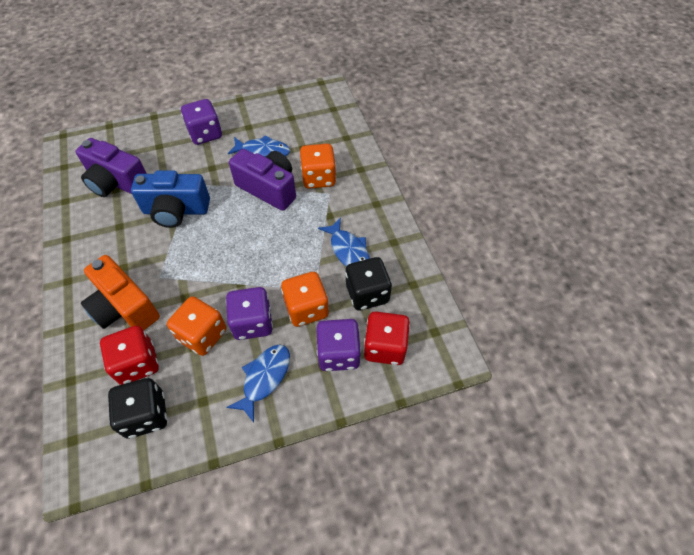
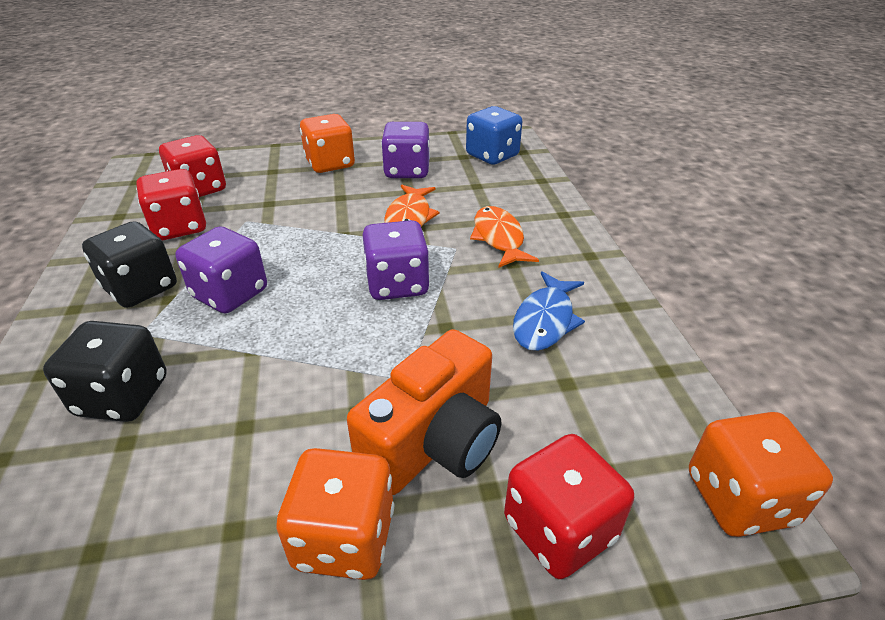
blue camera: [131,170,210,228] = 1 -> none = 0
blue dice: none = 0 -> [466,106,522,165] = 1
blue fish: [227,344,290,423] [228,135,290,157] [318,217,370,267] = 3 -> [513,271,585,351] = 1
orange fish: none = 0 -> [384,184,440,227] [470,206,539,268] = 2
purple camera: [75,138,147,197] [229,149,296,211] = 2 -> none = 0
red dice: [100,325,159,385] [364,311,410,365] = 2 -> [136,169,206,240] [159,135,226,197] [504,434,634,579] = 3

